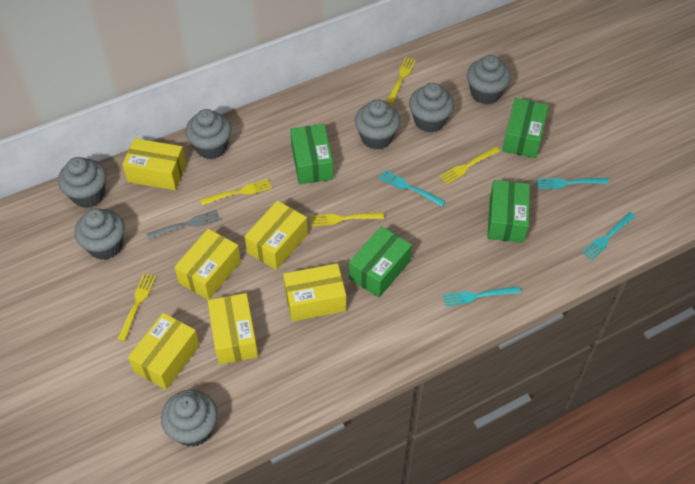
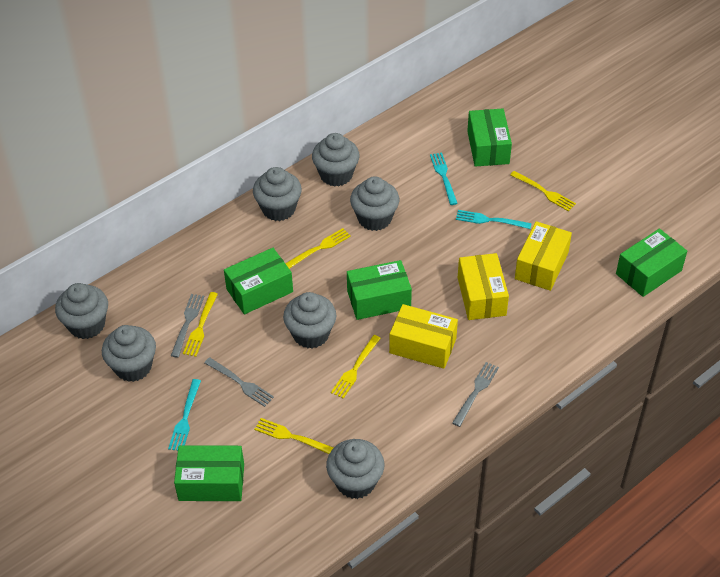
green box: [290,124,333,184] [349,226,412,298] [487,180,530,243] [502,98,549,158] = 4 -> [174,445,244,501] [224,248,293,314] [347,260,412,320] [467,109,512,167] [616,229,687,297] = 5
grey fork: [146,210,220,239] = 1 -> [171,294,204,358] [204,357,274,407] [452,362,499,427] = 3
turquoise fork: [379,170,446,206] [443,286,521,306] [536,178,609,189] [581,212,636,260] = 4 -> [168,379,201,451] [430,153,458,205] [456,210,532,229] = 3
yellow box: [122,138,186,190] [128,313,200,390] [174,229,241,300] [208,293,258,365] [245,200,308,270] [283,263,346,322] = 6 -> [389,304,458,369] [458,253,509,320] [515,221,572,291] = 3

